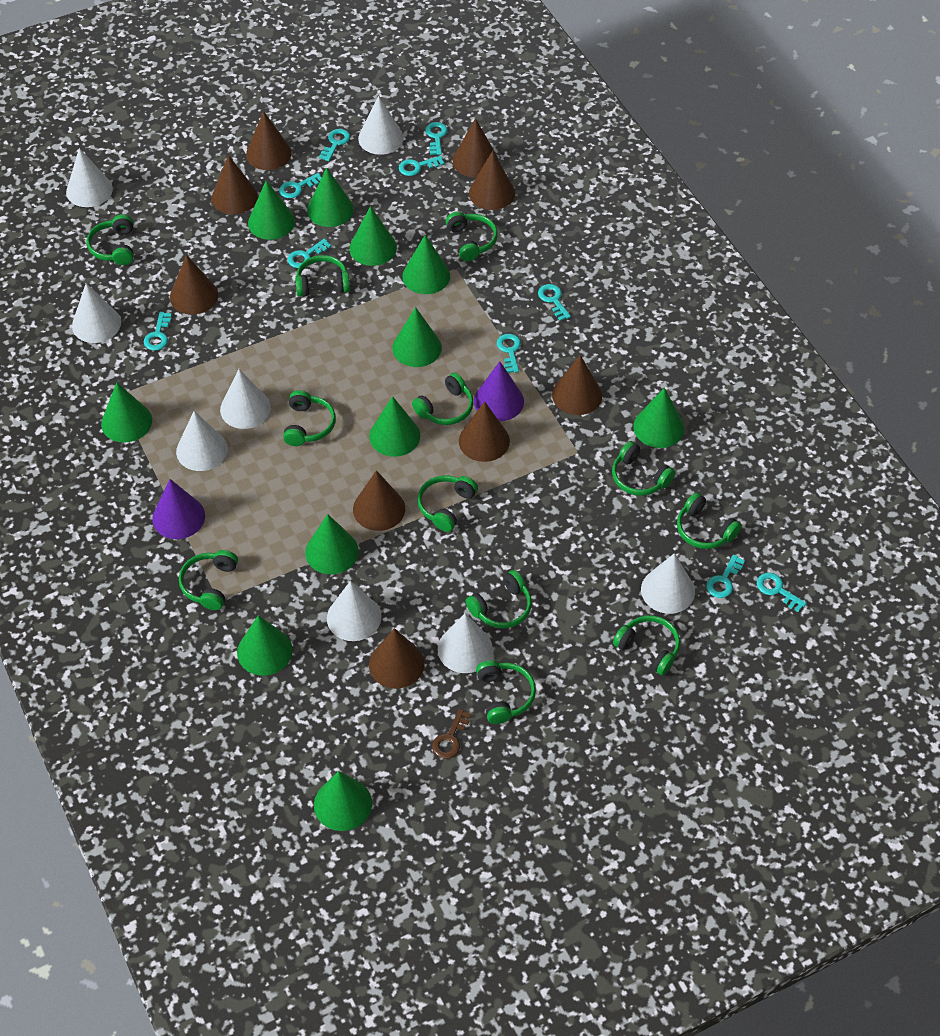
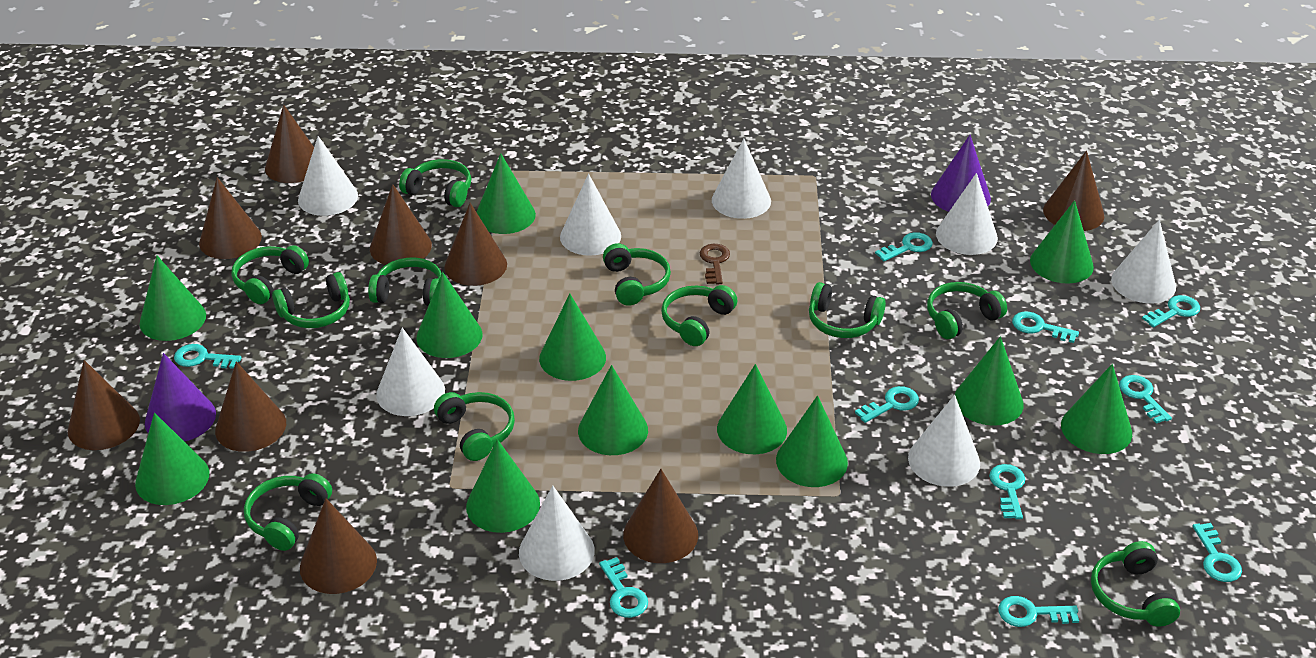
green cone: [101,382,152,443] [237,615,293,676] [248,180,295,240] [305,514,359,574] [307,168,354,227] [314,771,372,831] [349,206,397,266] [369,396,420,457] [392,307,442,367] [402,235,450,294] [633,388,684,448] = 11 -> [135,413,209,505] [140,255,206,341] [416,272,483,358] [466,439,540,533] [477,153,536,234] [539,293,606,381] [578,365,648,455] [717,364,787,454] [776,395,848,487] [955,336,1024,426] [1030,200,1094,284] [1061,364,1132,454] = 12
green headphones: [87,214,133,265] [179,550,238,610] [283,390,336,446] [295,255,350,297] [412,373,474,425] [417,475,478,532] [446,211,498,261] [466,570,532,628] [476,660,536,724] [612,441,675,496] [613,615,680,675] [677,492,742,549] = 12 -> [232,245,309,304] [244,473,332,551] [272,272,350,328] [368,258,442,306] [399,159,471,207] [434,392,515,461] [603,243,671,306] [661,285,737,346] [809,282,886,338] [927,282,1007,339] [1091,541,1180,627] = 11

